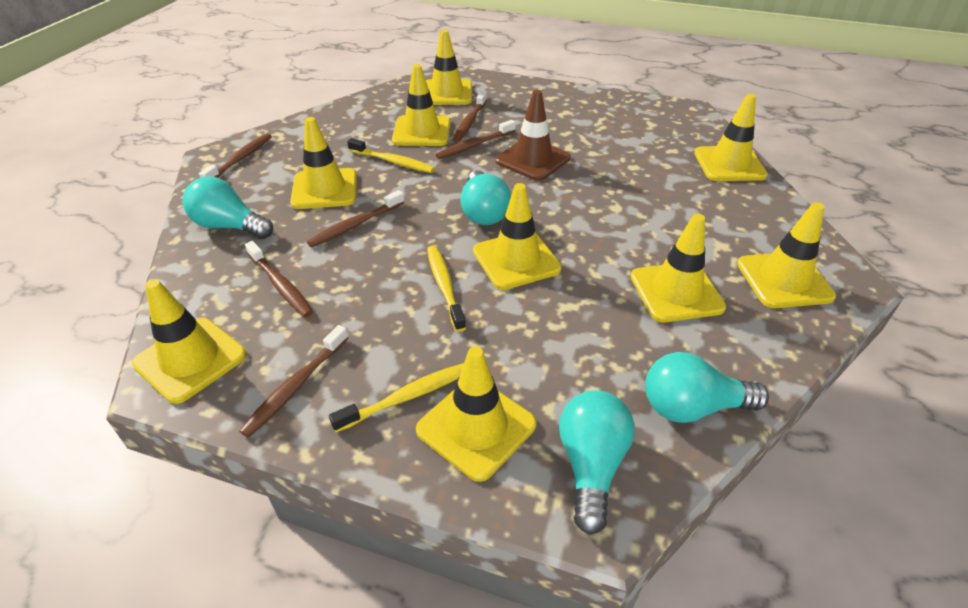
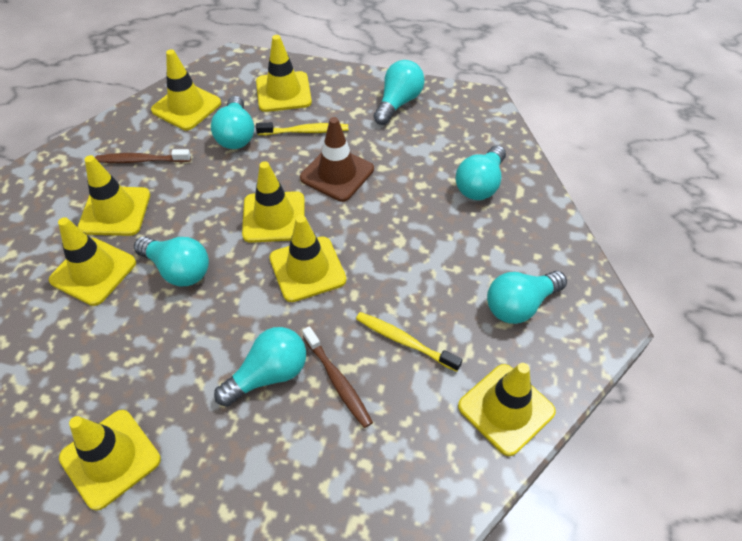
brown toothbrush: [199,133,272,178] [239,325,348,438] [245,241,313,317] [307,190,405,247] [436,120,516,159] [453,91,487,142] = 6 -> [95,149,191,163] [302,326,373,428] = 2
turquoise light bulb: [183,177,273,239] [460,170,511,225] [559,390,635,535] [645,352,769,423] = 4 -> [134,236,209,287] [211,96,254,149] [214,327,306,407] [374,60,425,125] [455,145,506,200] [487,271,567,324] = 6
yellow toothbrush: [329,363,464,432] [347,138,435,173] [427,246,466,332] = 3 -> [256,122,348,135] [356,312,462,372] = 2
yellow traffic cone: [132,279,247,404] [290,117,357,209] [392,64,450,146] [416,347,537,482] [426,30,472,105] [473,183,562,290] [631,214,726,322] [694,94,768,181] [737,202,836,308] = 9 -> [49,217,136,306] [59,410,161,510] [78,155,150,236] [151,49,221,130] [242,161,305,243] [256,35,312,112] [269,215,346,302] [458,363,556,456] = 8

